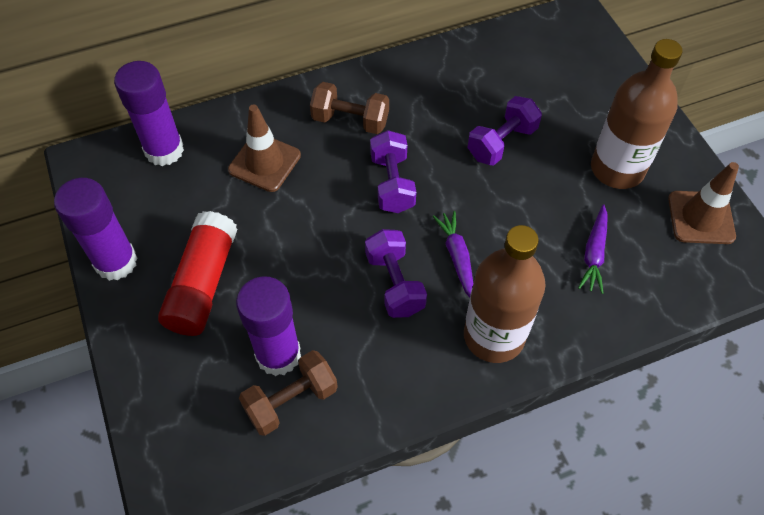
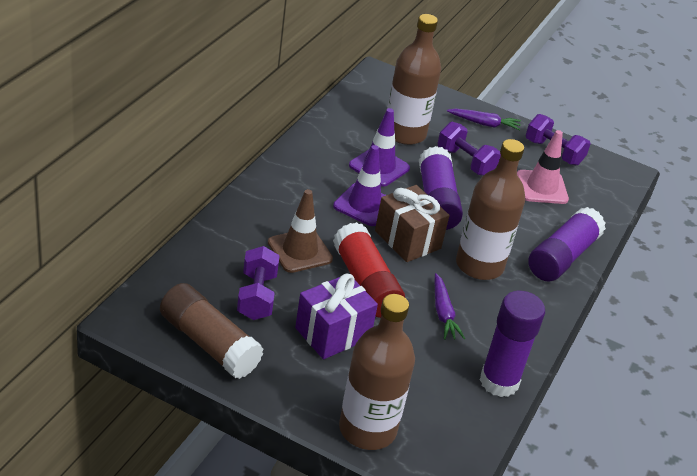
brown bottle: [464,225,546,363] [591,39,682,189] = 2 -> [339,294,415,450] [387,14,441,145] [456,139,525,280] = 3
brown dumbbell: [239,350,338,436] [310,82,389,134] = 2 -> none = 0
brown gift: none = 0 -> [375,185,449,262] = 1
brown glue stick: none = 0 -> [160,283,263,379] = 1
brown traffic cone: [228,104,301,192] [668,162,739,244] = 2 -> [268,189,333,273] = 1
pink traffic cone: none = 0 -> [517,130,569,204] = 1
purple gift: none = 0 -> [295,274,378,359] = 1
purple traffic cone: none = 0 -> [333,145,386,226] [349,108,410,187] = 2

